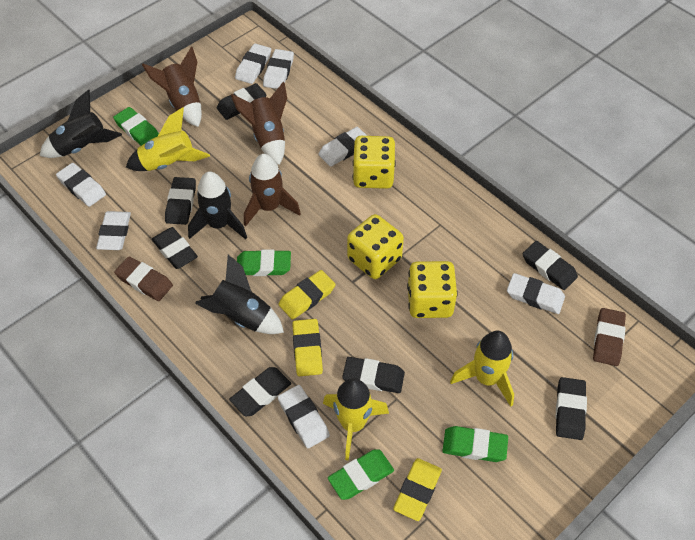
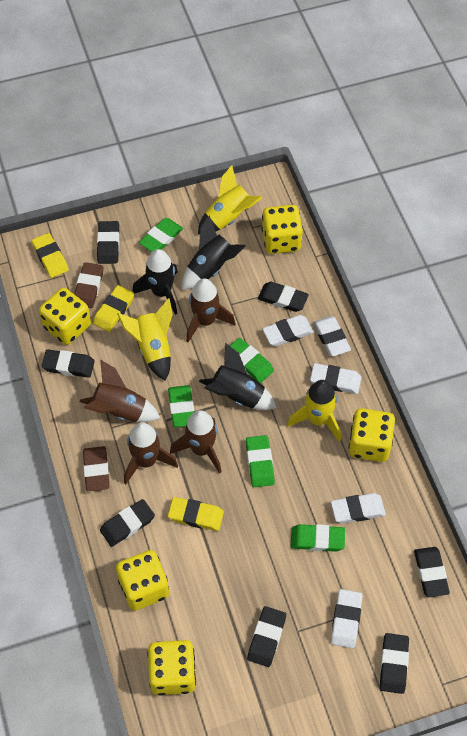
brown rocket: [142,47,202,127] [231,82,287,165] [244,154,301,226] = 3 -> [80,360,160,422] [124,422,178,484] [170,410,222,474] [186,279,235,342] = 4
green eraser: [113,107,159,146] [237,250,291,276] [328,449,394,500] [443,426,508,462] = 4 -> [139,218,183,252] [168,385,194,428] [230,338,274,383] [246,435,275,487] [291,524,345,552] = 5
white eraser: [56,163,106,207] [96,211,131,250] [235,44,271,84] [263,49,294,89] [278,385,330,448] [318,127,367,167] [507,273,565,314] = 7 -> [263,315,314,346] [310,363,361,394] [313,316,351,357] [331,493,386,523] [331,589,363,648] = 5
yellow dice: [347,214,404,279] [353,136,396,189] [407,261,458,318] = 3 -> [39,288,91,345] [116,550,169,611] [147,640,196,696] [262,205,303,254] [348,408,395,462] = 5

